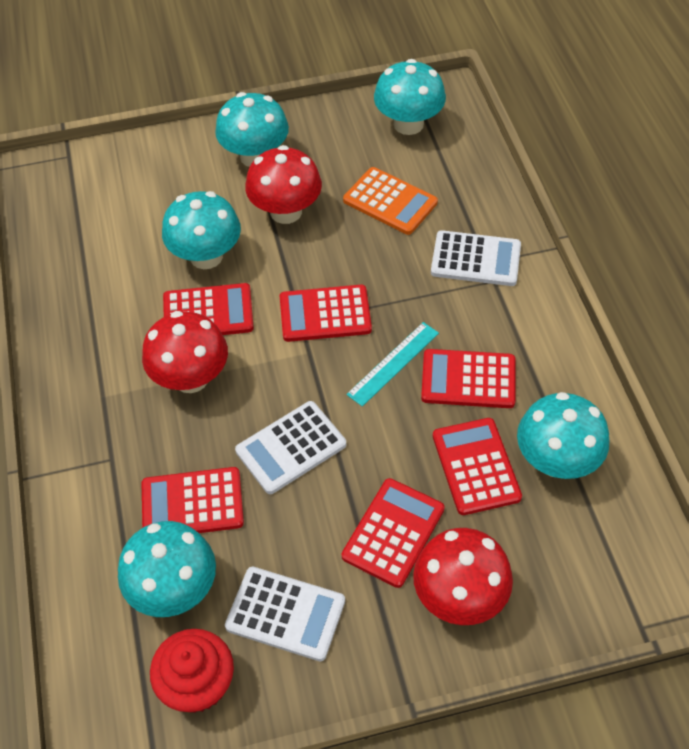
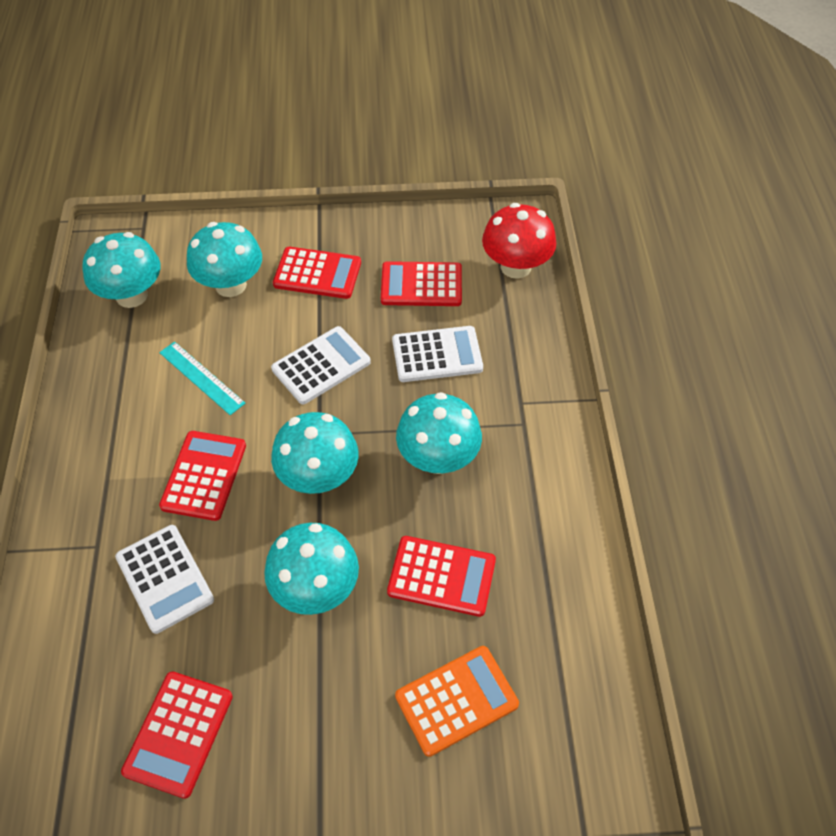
red calculator: [142,467,244,533] [163,283,254,335] [280,285,372,342] [342,478,445,588] [421,349,516,408] [433,418,522,515] = 6 -> [121,672,233,799] [159,431,246,521] [273,247,361,299] [381,261,462,306] [387,536,496,617] = 5
red cupcake: [150,629,234,713] = 1 -> none = 0
red mushroom: [142,311,228,393] [245,145,322,224] [413,528,513,625] = 3 -> [482,203,556,279] = 1

